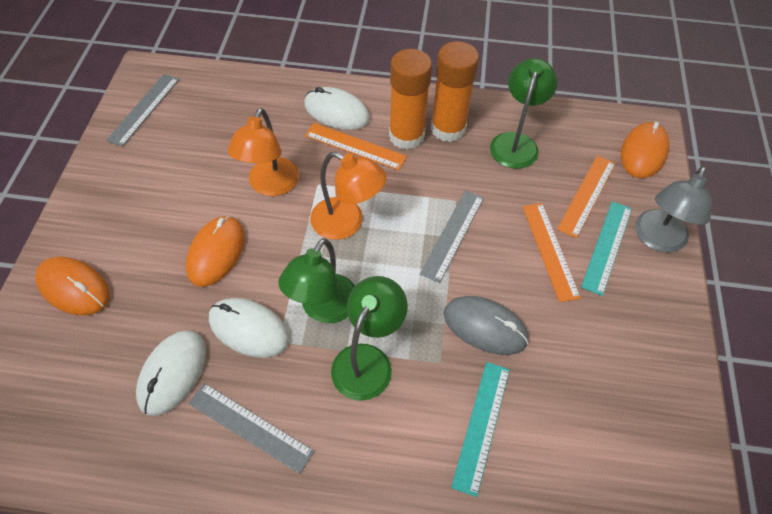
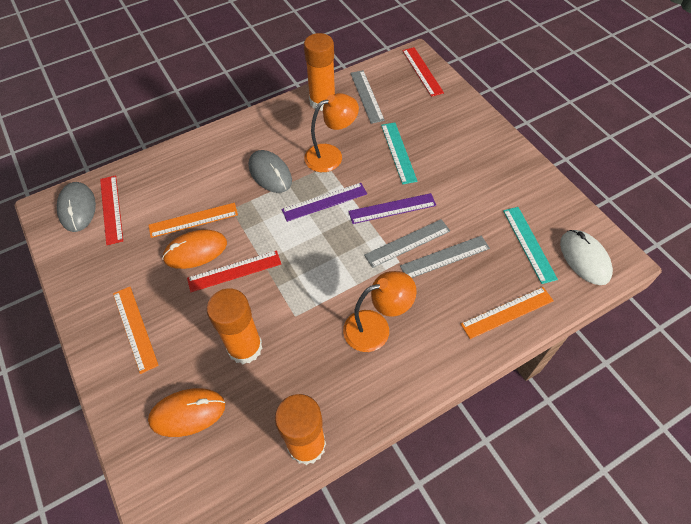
green lamp: [278,238,355,323] [331,276,408,401] [490,58,558,169] = 3 -> none = 0
grey lamp: [635,166,712,253] = 1 -> none = 0
grey mouse: [444,296,529,355] = 1 -> [57,182,96,232] [249,150,292,193] = 2
orange glue stick: [389,49,432,150] [431,41,479,142] = 2 -> [207,288,263,364] [275,394,326,465] [304,33,335,111] = 3
orange mouse: [35,257,110,316] [186,216,245,287] [621,121,669,178] = 3 -> [148,388,225,437] [162,229,227,269] = 2
purple ruler: none = 0 -> [282,183,367,222] [348,193,436,224] = 2
red ruler: none = 0 -> [100,175,123,245] [187,250,281,292] [402,47,444,97] = 3
white mouse: [136,330,206,416] [209,298,289,358] [304,87,370,130] = 3 -> [560,230,613,285] = 1

